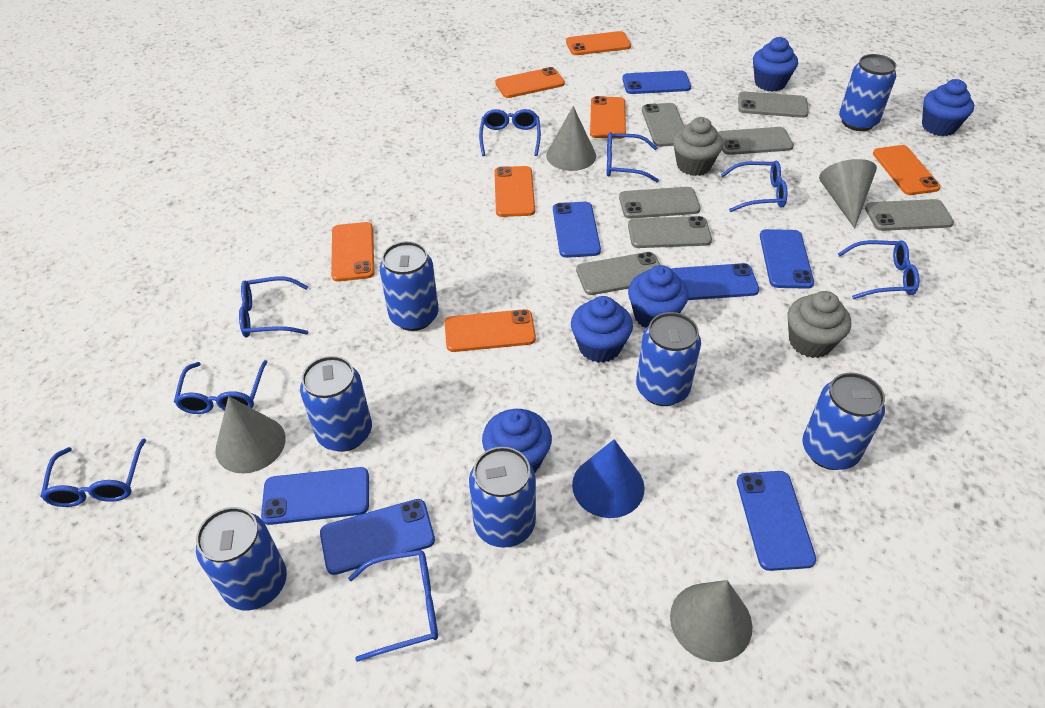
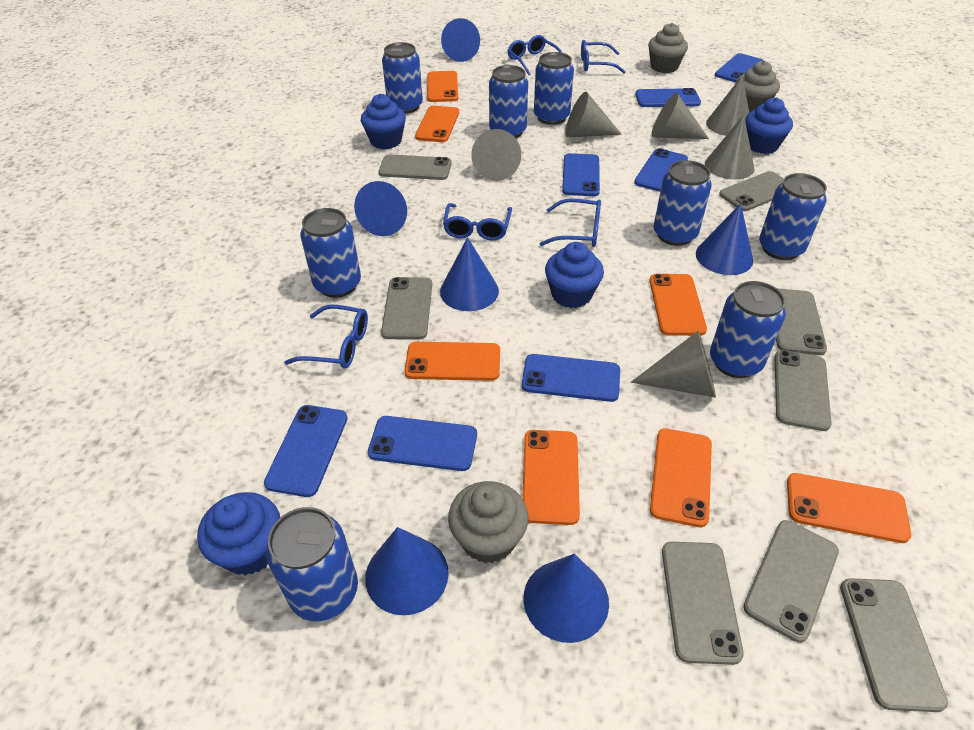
blue can: [196,507,287,610] [300,356,372,452] [380,241,439,331] [469,447,536,548] [636,312,701,406] [802,373,885,470] [839,54,896,131] = 7 -> [266,507,358,621] [300,208,361,298] [382,42,423,114] [489,65,528,138] [534,52,574,125] [653,160,712,246] [710,281,786,378] [759,173,827,260] = 8
blue cone: [572,439,645,518] = 1 -> [354,181,407,236] [365,527,449,615] [440,237,499,311] [441,18,480,62] [523,554,609,643] [696,203,753,275] = 6
blue cupcake: [482,409,552,473] [571,296,633,363] [628,265,689,328] [753,37,798,92] [922,79,974,136] = 5 -> [197,492,280,575] [361,94,406,149] [545,242,604,308] [745,97,793,154] = 4
blue glasses: [40,438,146,507] [174,360,267,414] [239,276,308,338] [348,550,438,662] [479,109,541,156] [607,132,659,182] [721,161,787,212] [838,240,919,299] = 8 -> [284,305,368,369] [443,203,512,241] [507,35,562,75] [540,198,601,247] [581,40,626,74] = 5
grey cone: [215,396,286,473] [546,106,596,171] [670,580,752,662] [819,159,877,229] = 4 -> [471,129,521,181] [565,92,622,138] [631,331,716,398] [651,93,709,139] [705,115,754,180] [706,76,749,136] = 6
grey cupcake: [673,117,723,176] [788,291,851,358] = 2 -> [448,481,528,563] [648,23,688,73] [736,61,780,113] = 3
grey phone: [576,252,660,295] [619,187,701,219] [628,216,712,248] [642,103,685,147] [718,127,794,155] [738,91,809,118] [865,199,954,231] = 7 -> [378,154,452,180] [381,277,432,339] [662,542,744,665] [719,171,784,211] [743,520,839,643] [775,350,832,431] [776,288,827,355] [840,578,948,712] = 8

